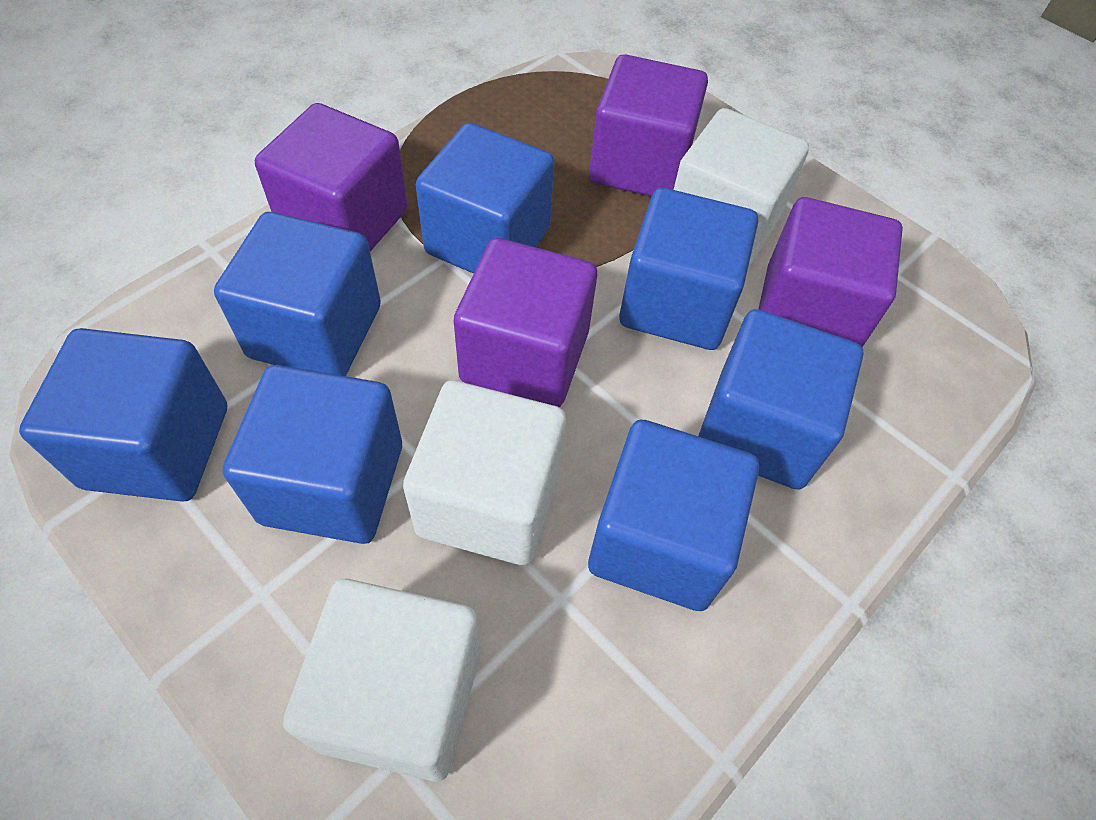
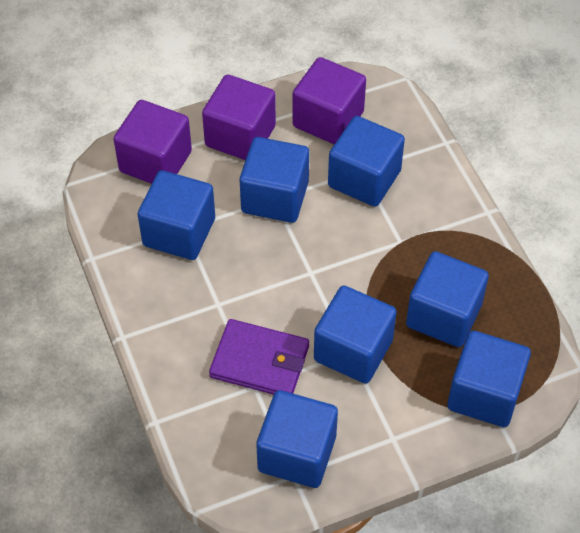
purple cube: [255,103,408,252] [454,238,597,407] [589,54,708,196] [758,197,903,347] = 4 -> [114,100,192,184] [202,74,276,160] [293,57,366,144] = 3
purple wallet: none = 0 -> [209,319,309,395] = 1
white cube: [283,579,481,782] [403,380,566,565] [674,108,809,265] = 3 -> none = 0

